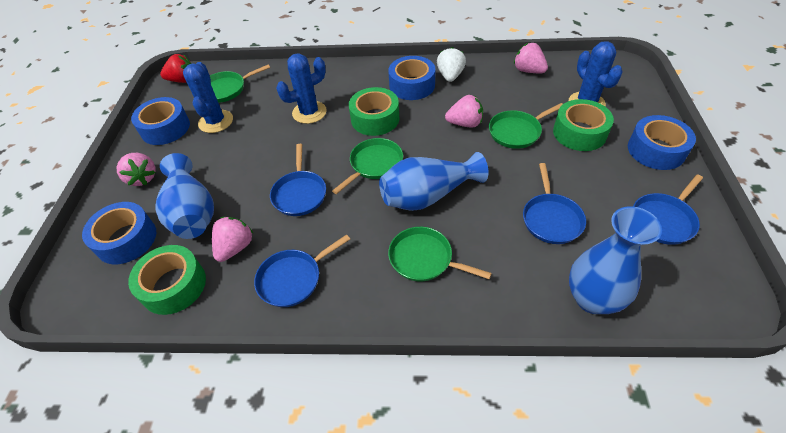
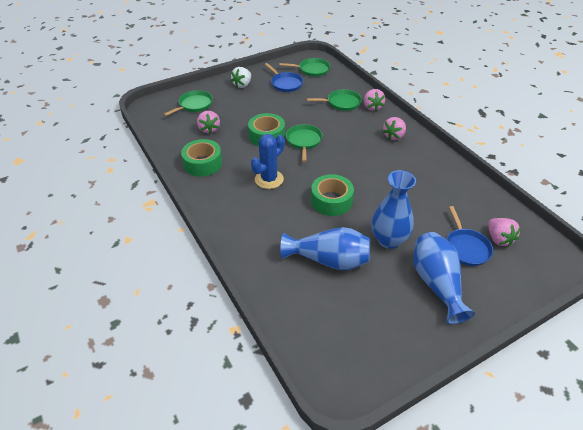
blue cactus: [183,62,233,133] [276,54,327,124] [569,41,623,107] = 3 -> [251,134,285,189] = 1
blue pan: [254,234,350,307] [270,144,326,216] [523,163,586,244] [633,174,703,245] = 4 -> [265,63,303,92] [446,206,493,266] = 2
blue tape: [82,202,156,264] [131,97,190,145] [388,56,435,100] [628,115,696,170] = 4 -> none = 0
red strawberry: [160,54,192,83] = 1 -> none = 0

